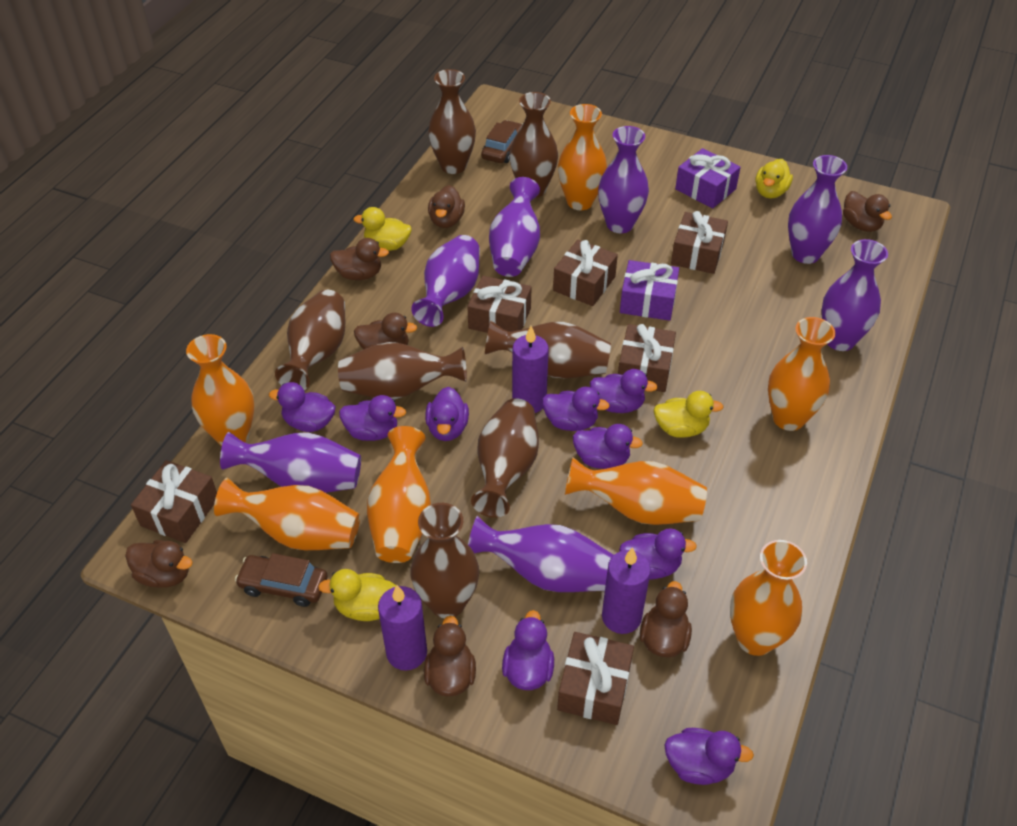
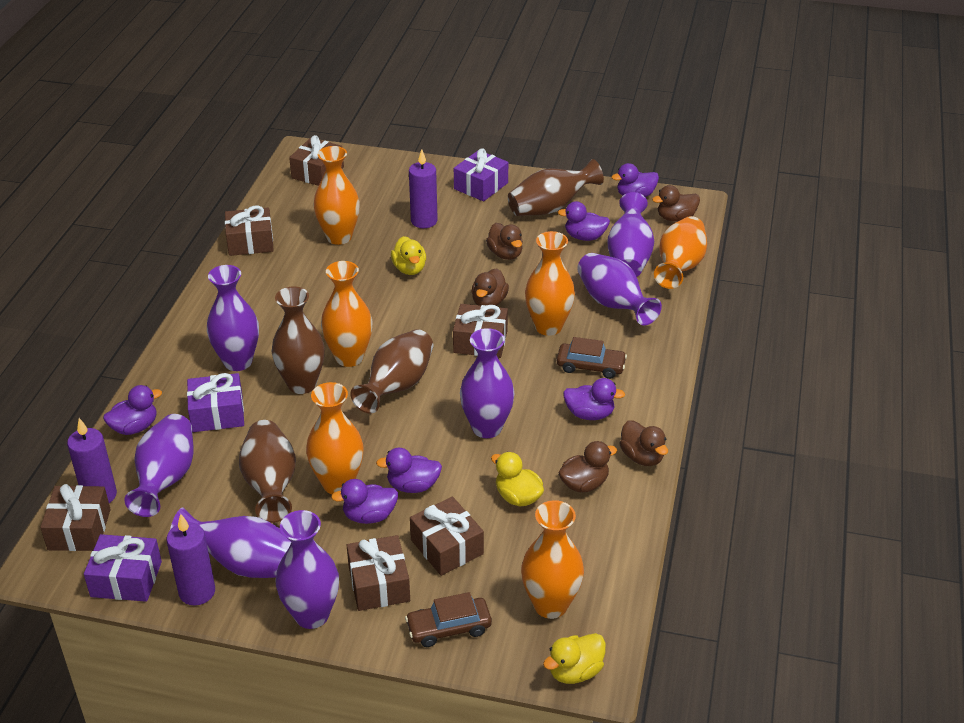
brown duck: [125,540,193,588] [330,238,389,280] [354,313,417,349] [424,615,476,697] [428,185,465,228] [640,581,692,657] [843,191,892,232] = 7 -> [471,268,509,306] [486,223,523,260] [559,441,617,493] [619,420,668,466] [652,185,700,221] = 5
brown vase: [275,289,345,390] [338,342,467,399] [411,503,479,618] [428,69,476,174] [471,398,539,518] [485,320,611,379] [509,92,558,198] = 7 -> [239,420,296,523] [272,286,325,394] [351,329,433,414] [508,159,604,216] = 4
orange vase: [186,334,254,446] [214,478,360,550] [367,426,431,563] [558,104,607,210] [565,457,707,525] [730,540,807,656] [768,317,835,431] = 7 -> [306,382,363,494] [313,146,360,245] [321,261,372,367] [521,500,584,619] [525,231,575,336] [654,216,707,289] = 6
purple duck: [269,382,336,432] [339,395,406,441] [425,387,469,441] [502,610,554,690] [542,387,610,431] [573,424,643,469] [590,369,658,413] [619,528,697,580] [664,728,754,785] = 9 -> [103,385,162,435] [331,479,398,524] [376,448,442,493] [558,201,610,241] [563,378,625,420] [611,163,659,197] = 6
purple gift: [620,260,679,321] [675,148,741,208] = 2 -> [84,534,162,602] [187,373,244,432] [454,148,508,201] = 3
yellow duck: [318,569,396,621] [353,207,412,251] [653,391,724,438] [755,159,793,199] = 4 -> [391,236,426,275] [491,452,544,506] [543,633,606,684] = 3

